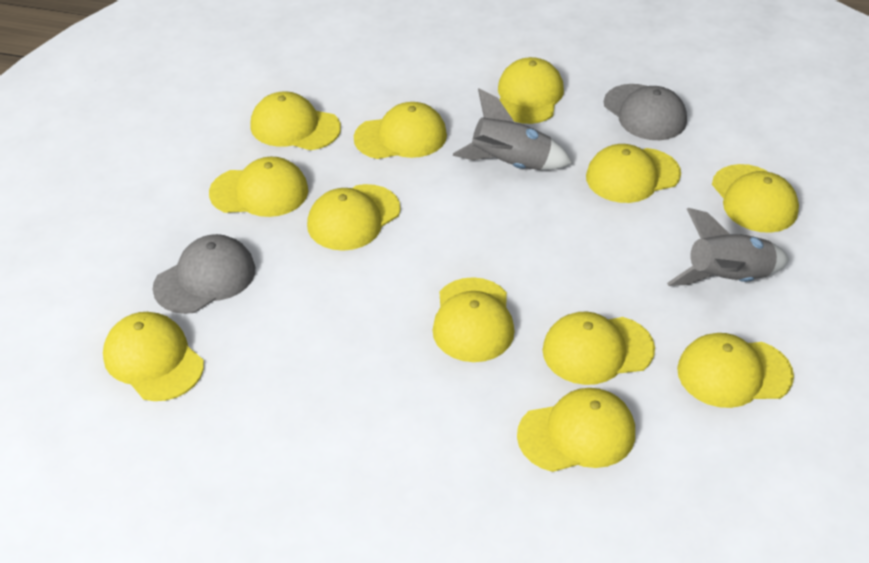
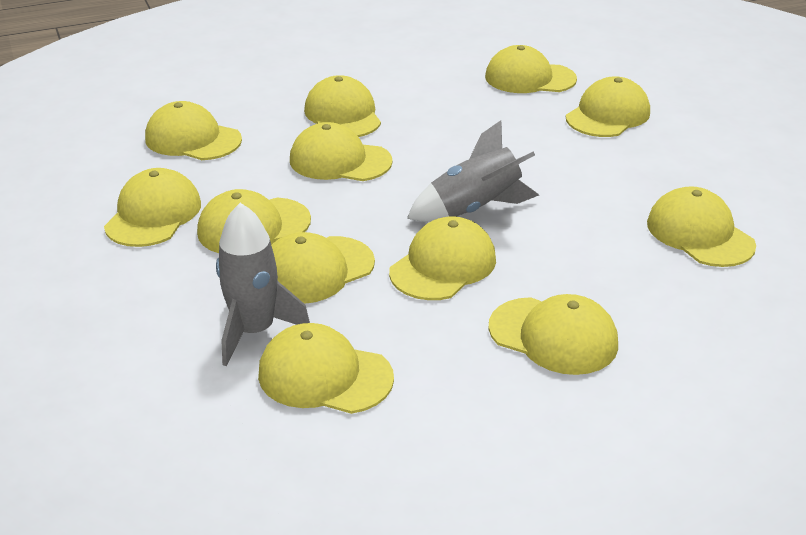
grey cap: [153,234,255,314] [604,84,687,140] = 2 -> none = 0

